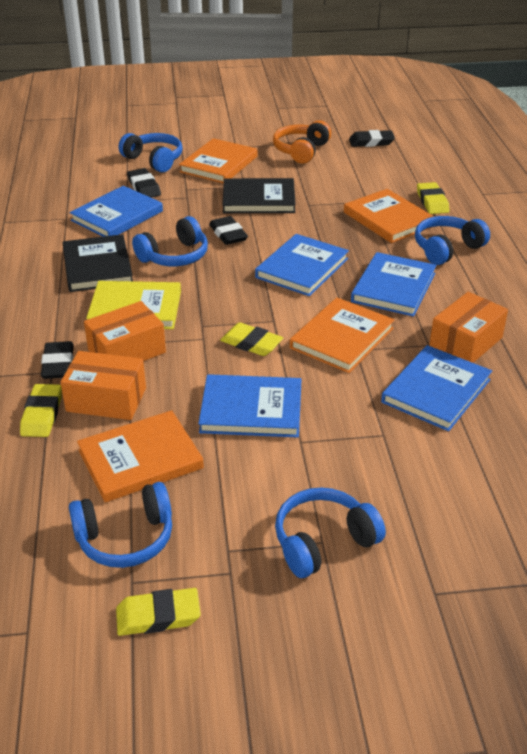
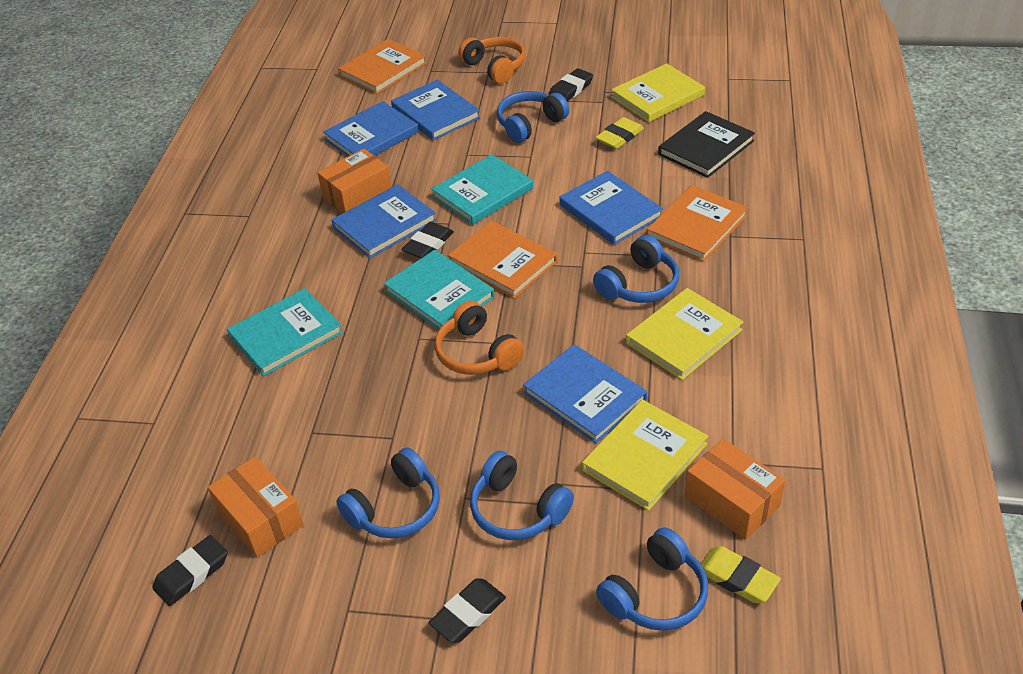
black book: [63,234,133,292] [223,178,296,213] = 2 -> [658,111,755,178] = 1
orange book: [77,410,204,502] [179,138,257,183] [290,298,395,373] [344,189,434,243] = 4 -> [338,39,427,94] [448,220,557,299] [647,185,748,262] = 3
orange headphones: [273,120,331,164] = 1 -> [435,301,524,375] [459,37,525,84] = 2
turquoise book: none = 0 -> [227,288,343,376] [384,250,495,330] [431,154,533,225] = 3
yellow book: [86,281,181,329] = 1 -> [582,400,708,511] [611,63,705,122] [626,288,743,380] = 3
yellow eraser: [20,384,62,437] [116,588,201,636] [220,322,283,356] [417,182,450,214] = 4 -> [595,117,644,149] [700,546,781,603] = 2

